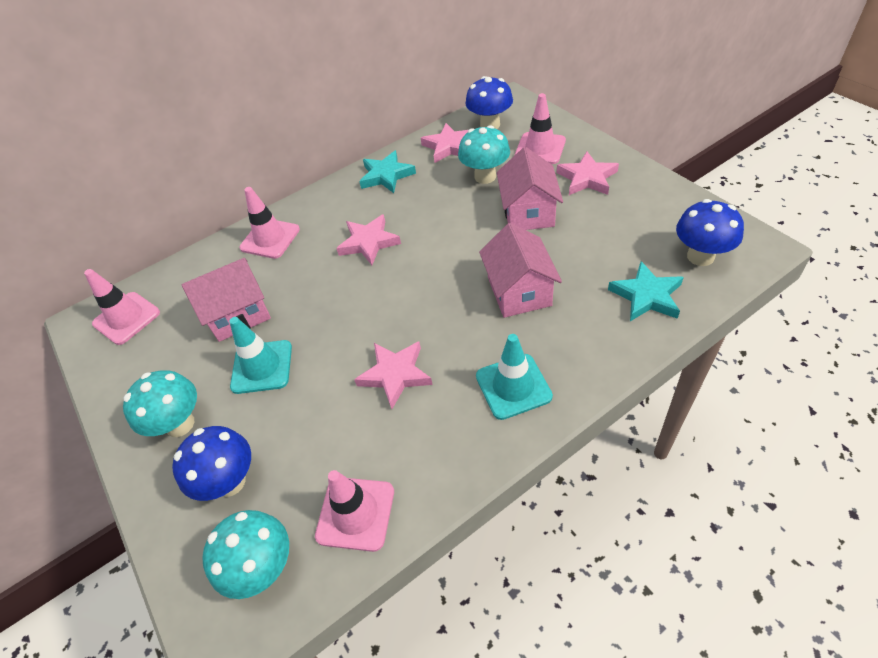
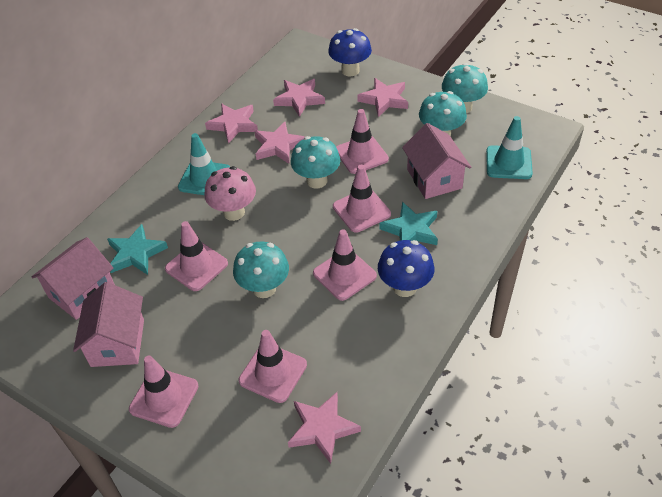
blue mushroom: [172,426,251,501] [465,76,513,129] [676,199,744,266] = 3 -> [328,28,372,76] [378,240,434,297] = 2
pink mushroom: none = 0 -> [204,166,256,221] = 1
pink star: [336,214,401,265] [354,342,433,409] [421,123,468,163] [557,152,619,195] = 4 -> [205,104,258,144] [254,122,305,164] [273,79,325,117] [288,392,361,464] [357,78,408,117] = 5
pink traffic cone: [84,269,160,345] [240,187,300,259] [315,470,394,552] [515,93,566,164] = 4 -> [129,356,198,428] [165,221,228,291] [239,330,307,403] [313,229,377,301] [333,165,391,233] [336,109,389,174] = 6
turquoise mushroom: [123,370,197,437] [202,510,289,599] [458,125,510,184] = 3 -> [233,242,289,298] [291,136,340,188] [419,91,467,137] [442,63,488,113] = 4

